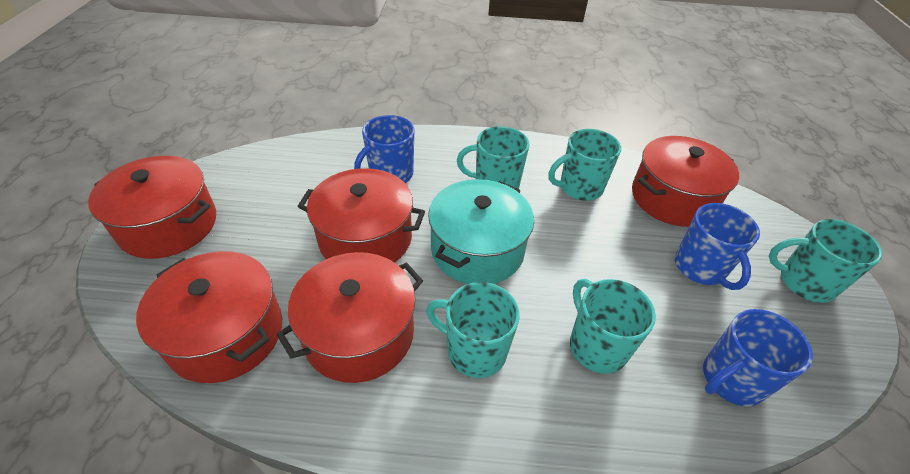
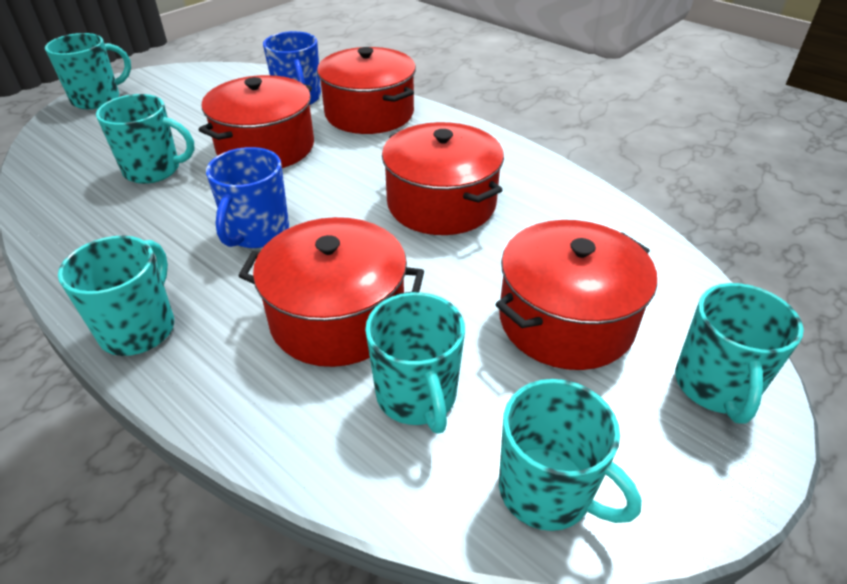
blue mug: [354,115,414,183] [675,203,760,290] [703,309,813,407] = 3 -> [206,147,289,248] [263,31,321,105] = 2
turquoise mug: [426,282,520,378] [457,126,530,189] [548,129,621,201] [570,279,656,374] [769,219,883,303] = 5 -> [45,33,131,109] [58,236,174,356] [96,94,195,184] [365,292,465,433] [499,379,642,531] [675,283,804,424] = 6
turquoise pot: [428,179,534,284] = 1 -> none = 0

